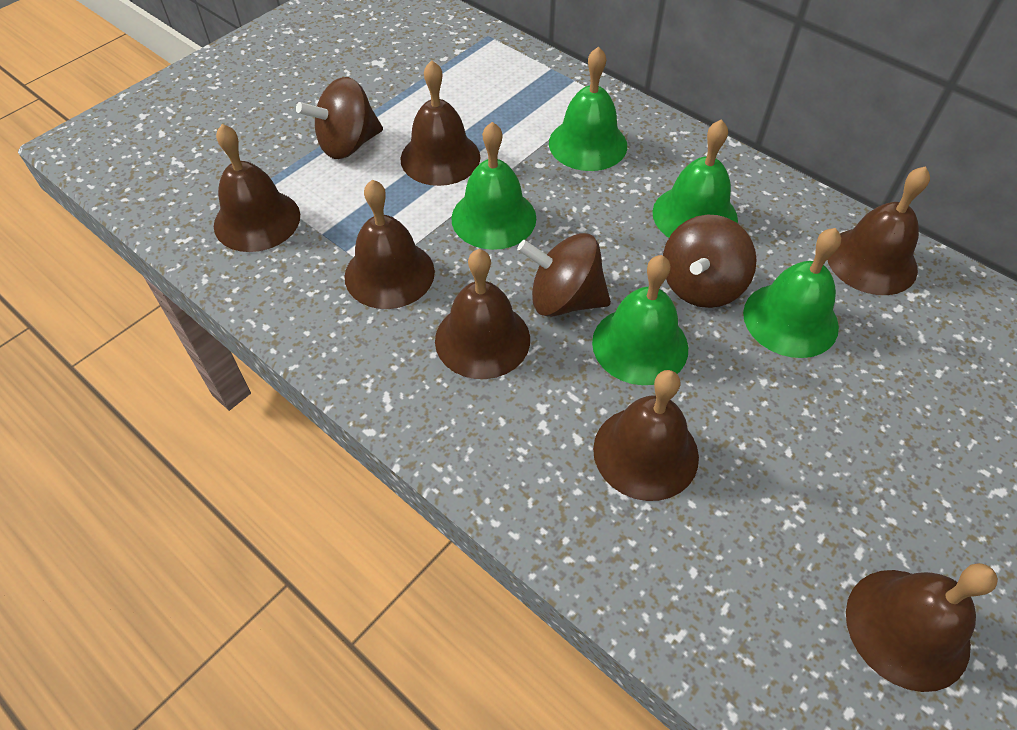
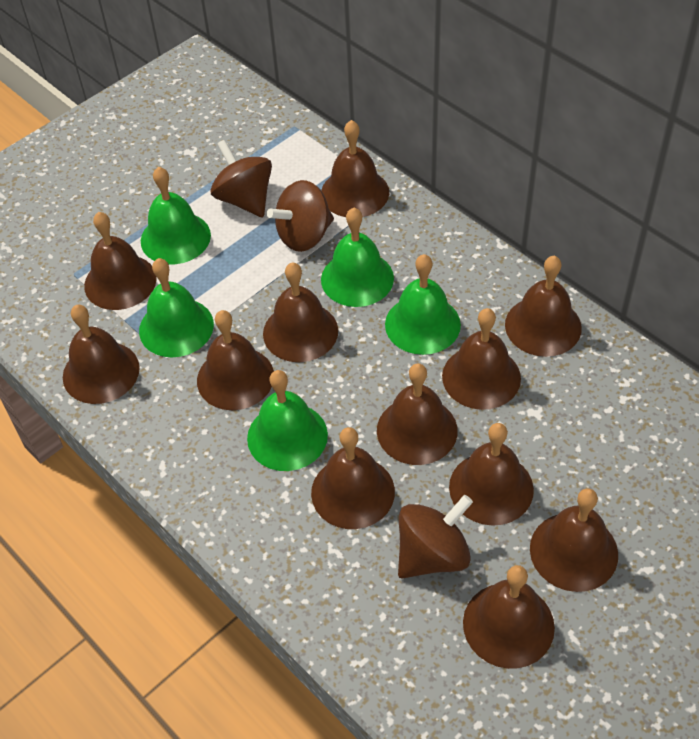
brown bell: [214,124,300,252] [344,180,435,309] [400,61,480,186] [435,249,530,379] [593,370,699,501] [827,166,930,295] [846,563,998,692] = 7 -> [63,304,140,404] [84,212,157,310] [197,310,274,410] [263,262,338,362] [311,427,395,529] [321,120,389,217] [377,363,458,465] [442,308,521,410] [449,423,534,526] [463,565,555,669] [505,256,582,357] [530,488,618,592] = 12

